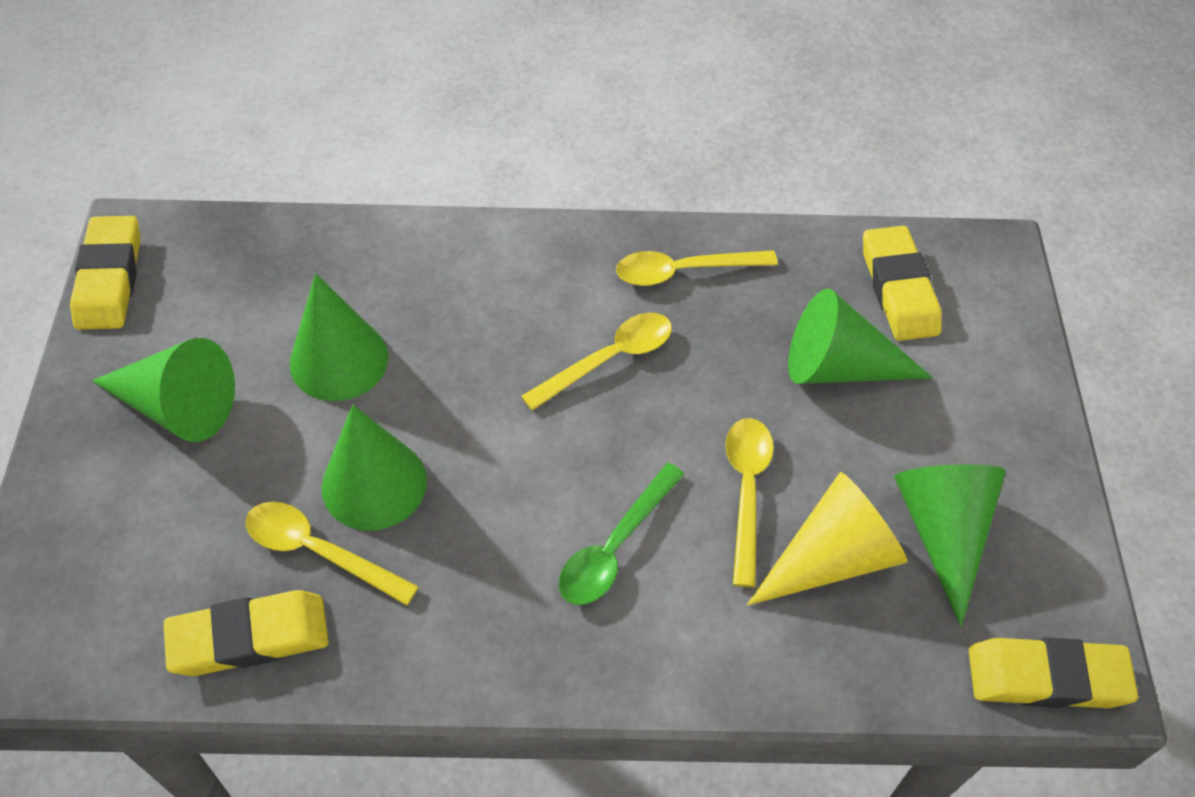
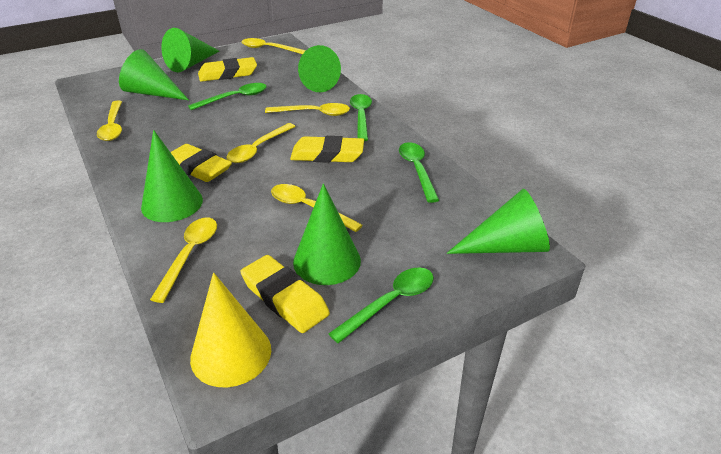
green cone: [92,338,235,442] [290,274,389,401] [322,405,427,531] [788,288,933,384] [894,464,1006,627] = 5 -> [119,49,189,100] [141,130,203,222] [161,28,219,72] [293,184,361,285] [298,45,341,92] [446,189,550,254] = 6
green spoon: [559,463,685,605] = 1 -> [188,83,267,110] [328,267,434,343] [350,94,372,141] [399,142,439,203] = 4
yellow spoon: [246,502,419,606] [521,313,672,411] [616,250,778,286] [726,418,774,587] = 4 -> [97,100,122,141] [150,218,217,303] [226,123,296,163] [241,38,306,54] [265,103,350,116] [271,184,363,232] = 6

